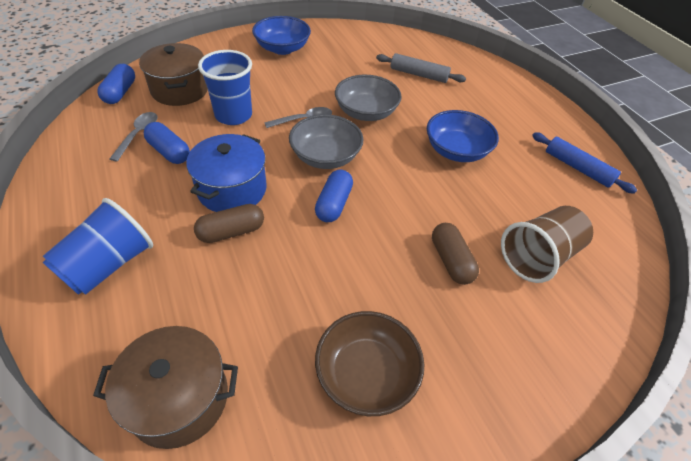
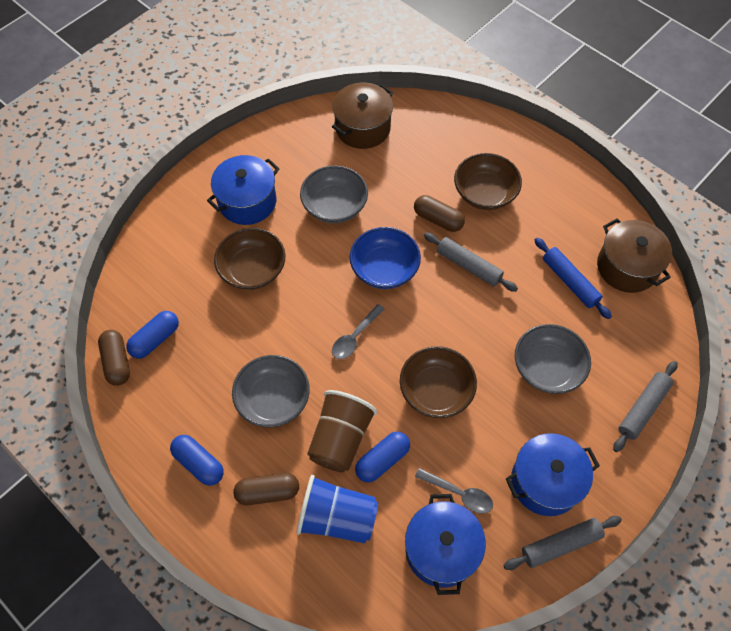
blue bowl: [252,16,311,55] [427,110,499,162] = 2 -> [350,227,421,289] = 1
blue cup: [42,198,153,295] [198,50,252,125] = 2 -> [296,475,378,544] = 1
blue pot: [186,134,267,212] = 1 -> [207,155,279,225] [405,494,486,595] [506,433,600,516] = 3
brown bowl: [315,311,424,416] = 1 -> [214,228,286,290] [400,346,477,418] [454,153,522,210] = 3
brown capsule: [194,204,264,243] [432,223,479,285] = 2 -> [98,330,130,386] [233,473,299,505] [414,195,465,232] = 3
grey bowl: [289,114,363,169] [335,75,402,121] = 2 -> [232,355,310,428] [300,166,368,223] [515,324,591,394] = 3
grey rolling pin: [376,53,466,83] = 1 -> [424,233,518,292] [503,516,622,570] [613,361,677,452] = 3

